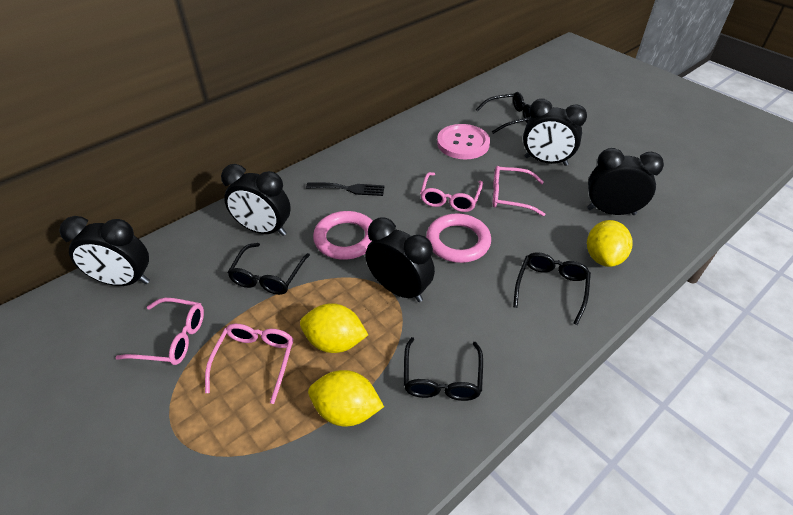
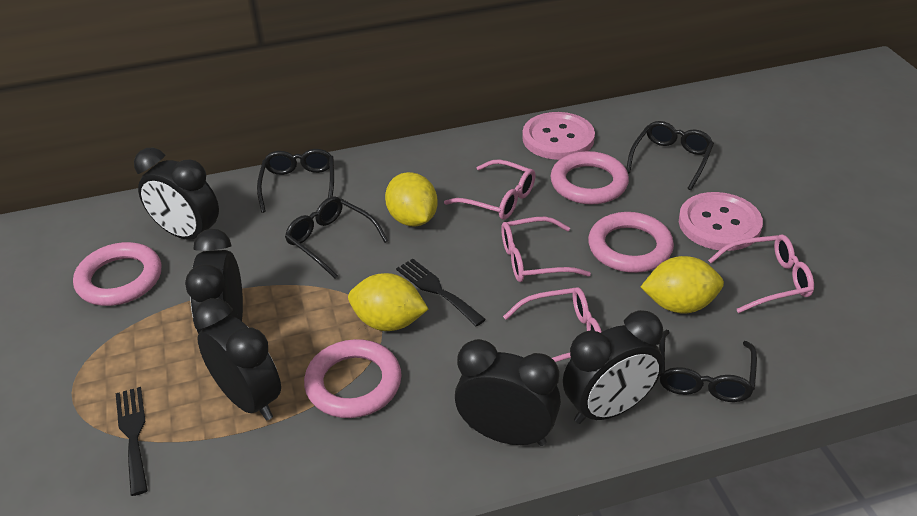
black fork: [306,182,385,196] = 1 -> [116,387,148,496] [396,259,486,326] = 2
pink button: [437,124,490,159] = 1 -> [522,112,595,160] [679,192,763,251] = 2
pink ring: [313,211,372,260] [426,213,491,263] = 2 -> [73,242,162,306] [304,339,402,418] [550,151,629,204] [588,212,674,273] = 4

